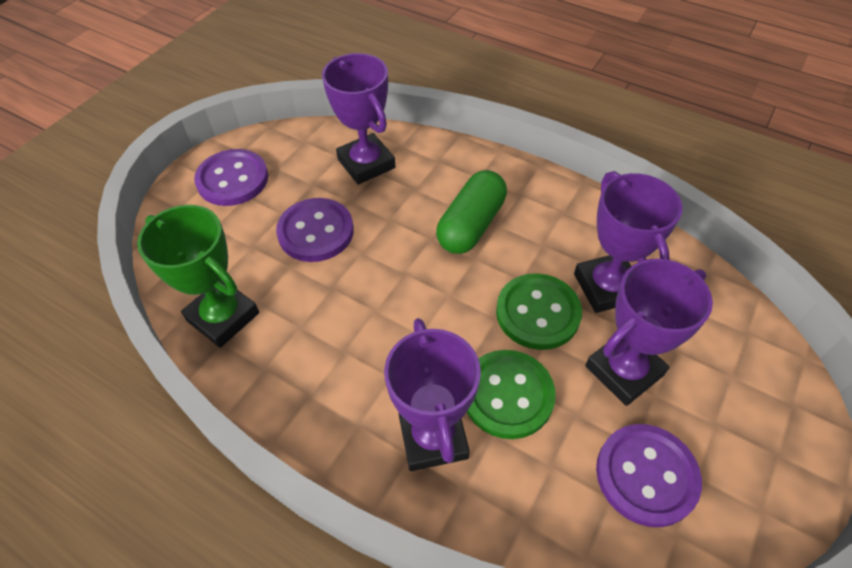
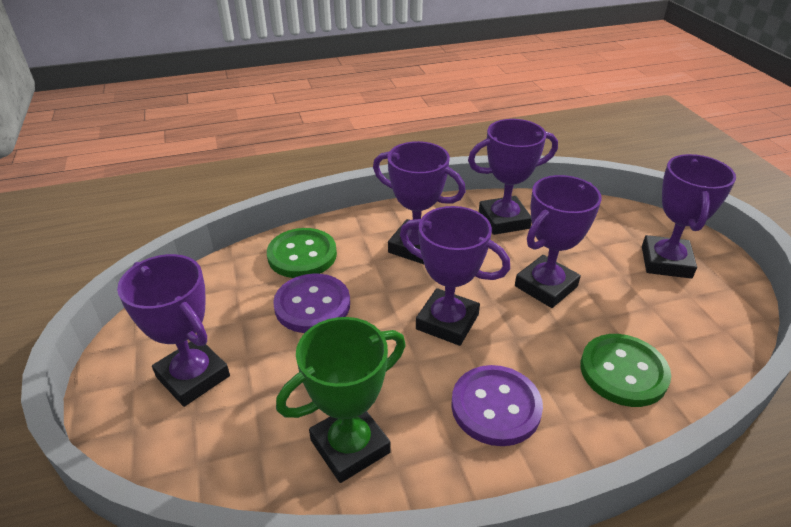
green capsule: [436,170,507,254] = 1 -> none = 0
purple button: [194,149,268,206] [276,198,354,262] [596,424,702,527] = 3 -> [273,274,350,333] [451,365,543,446] = 2
purple trophy: [322,53,395,185] [384,318,481,471] [574,171,683,313] [586,258,713,406] = 4 -> [117,254,230,407] [373,141,466,264] [400,206,510,346] [468,119,558,235] [515,175,602,308] [642,154,736,279] = 6

